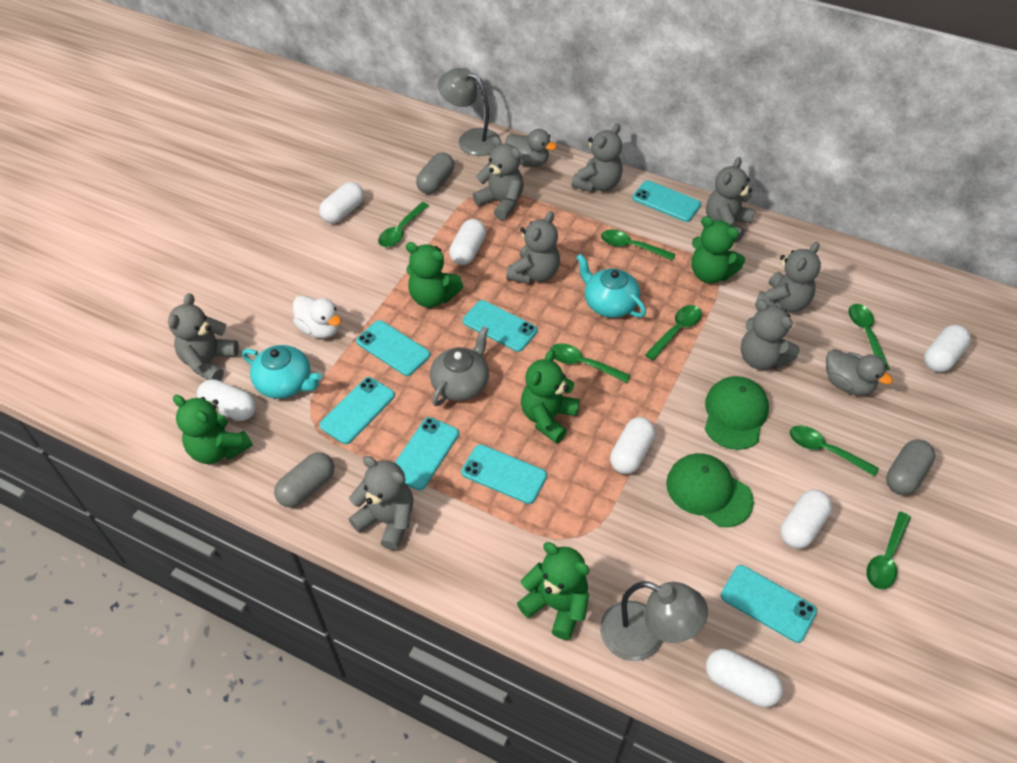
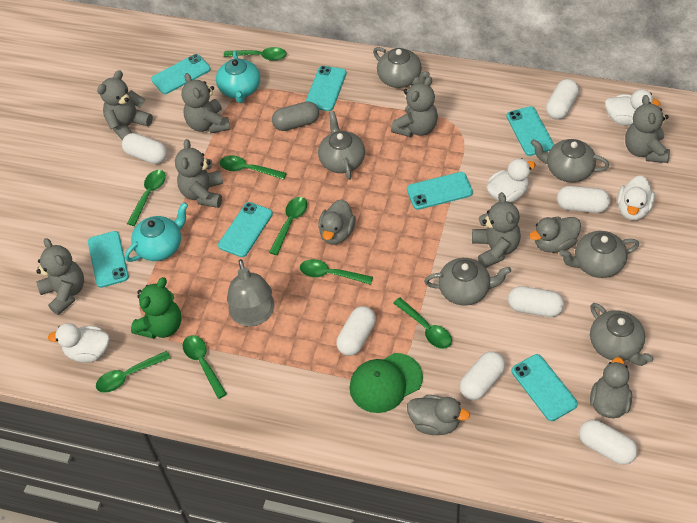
green cap: [666,453,754,527] [705,376,769,450] = 2 -> [349,353,423,413] = 1
green spoon: [378,202,429,247] [550,343,631,383] [601,229,675,261] [645,305,702,360] [790,425,879,476] [849,304,890,370] [866,512,911,589] = 7 -> [96,351,170,393] [127,170,166,226] [183,335,227,399] [220,155,287,180] [224,47,287,61] [269,197,307,255] [300,259,373,285] [393,297,452,349] = 8
green teddy bear: [173,395,253,464] [406,242,463,308] [517,542,589,640] [521,349,580,444] [691,216,745,283] = 5 -> [131,277,182,339] = 1
grey capsule: [274,452,334,508] [416,152,454,194] [886,440,935,495] = 3 -> [272,101,319,131] = 1
grey duck: [506,129,557,167] [826,349,893,395] = 2 -> [318,199,356,245] [407,395,470,435] [529,217,581,253] [590,357,632,418] = 4
grey lamp: [438,68,501,156] [600,581,708,661] = 2 -> [227,259,275,326] = 1
grey teapot: [430,326,489,406] = 1 -> [318,111,365,180] [373,47,430,88] [424,258,511,306] [531,139,609,182] [559,231,639,278] [590,303,654,366] = 6
grey teddy bear: [168,293,239,381] [349,456,413,550] [473,136,524,221] [506,211,560,284] [571,123,623,192] [706,157,754,243] [741,299,799,370] [756,242,821,312] = 8 -> [36,238,84,315] [97,70,153,140] [175,139,223,208] [182,73,230,134] [391,76,438,137] [472,192,521,268] [625,95,670,163] = 7
white duck: [293,295,341,338] = 1 -> [48,323,110,363] [486,158,536,203] [605,89,661,126] [617,175,655,220] = 4

